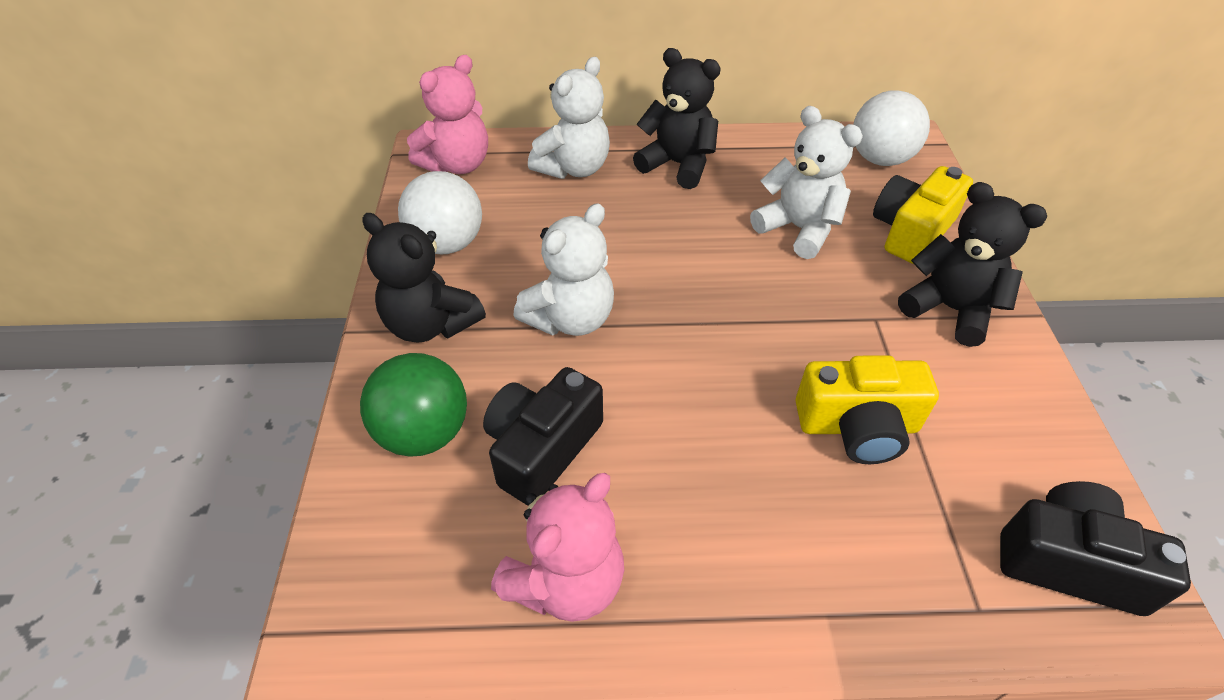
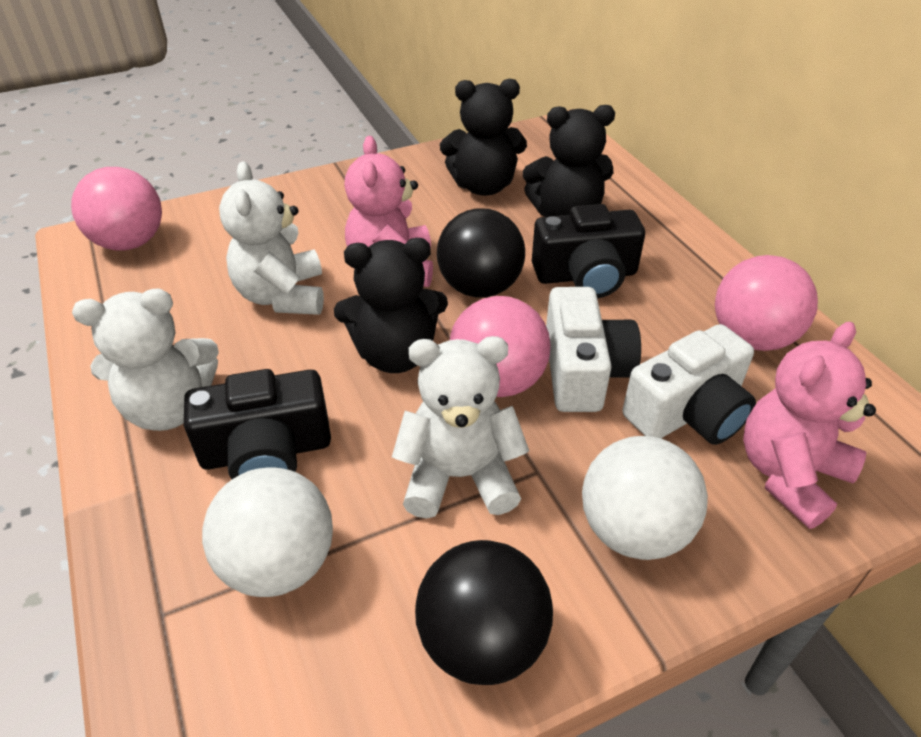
black ball: none = 0 -> [415,540,553,685] [437,208,525,298] = 2
green ball: [360,353,467,457] = 1 -> none = 0
pink ball: none = 0 -> [71,167,162,251] [450,296,551,397] [715,255,818,351] = 3
white camera: none = 0 -> [546,287,641,412] [623,324,756,445] = 2
yellow camera: [795,355,939,464] [873,166,973,264] = 2 -> none = 0

